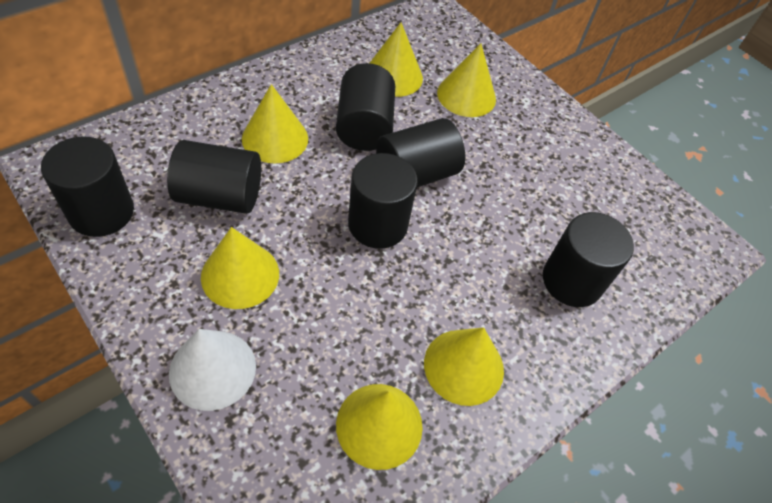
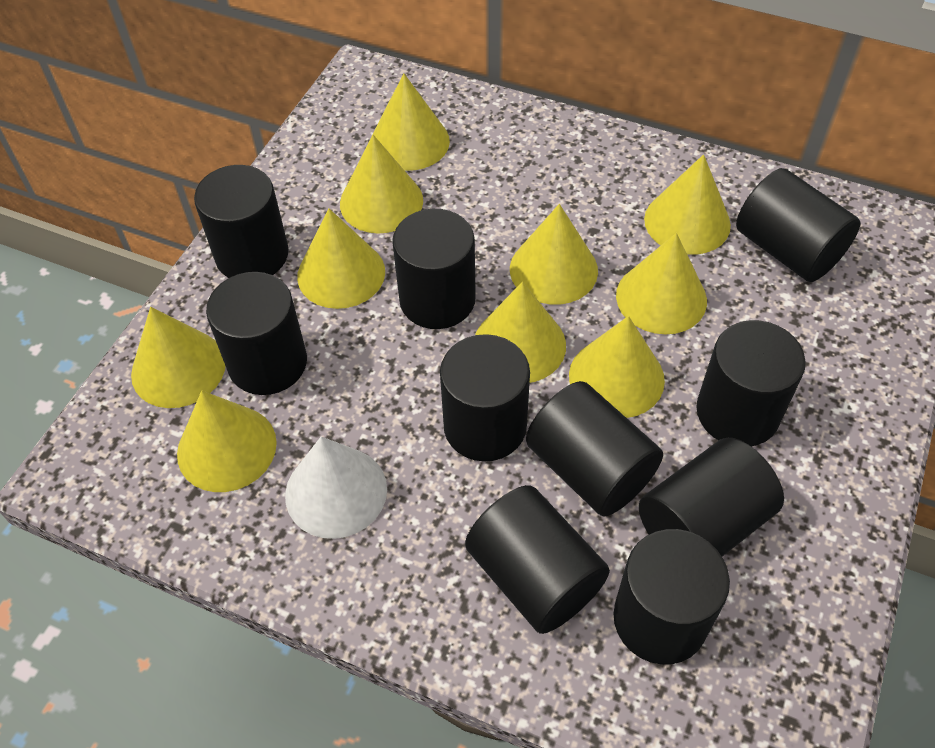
black cylinder: [41,136,134,237] [167,140,261,214] [336,63,395,151] [348,153,418,249] [376,118,465,187] [543,212,634,307] = 6 -> [194,165,289,278] [206,272,307,395] [392,209,476,329] [440,334,530,461] [465,485,610,634] [526,381,663,517] [614,529,730,664] [639,438,784,557] [696,320,806,446] [736,168,860,282] = 10
yellow cone: [201,227,279,309] [242,84,308,163] [336,384,423,470] [370,22,423,97] [424,327,504,406] [437,43,496,117] = 6 -> [131,307,225,408] [177,391,277,492] [297,208,385,309] [340,135,423,234] [372,73,450,171] [475,282,566,383] [510,204,598,305] [569,316,665,418] [616,233,707,335] [644,154,731,255] = 10

